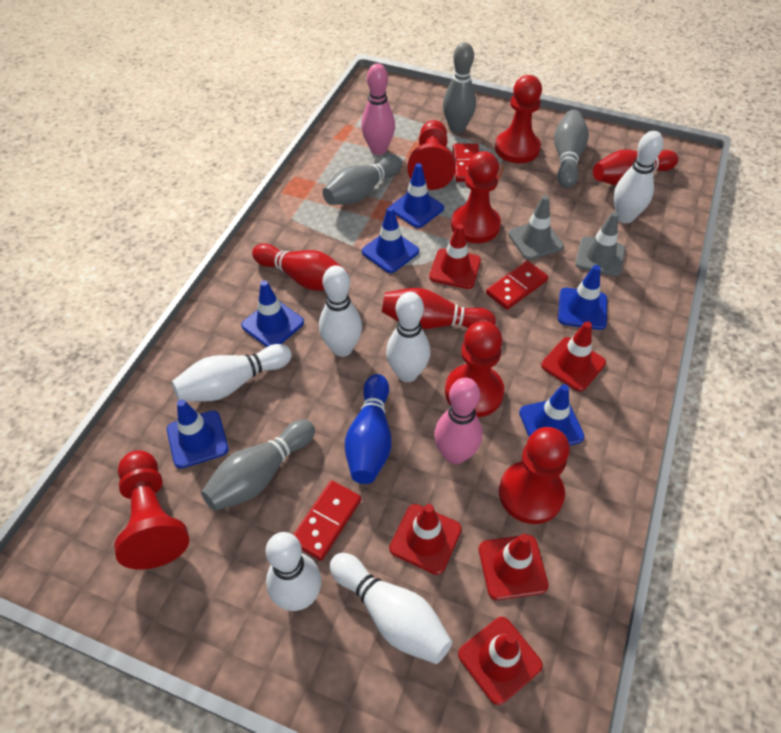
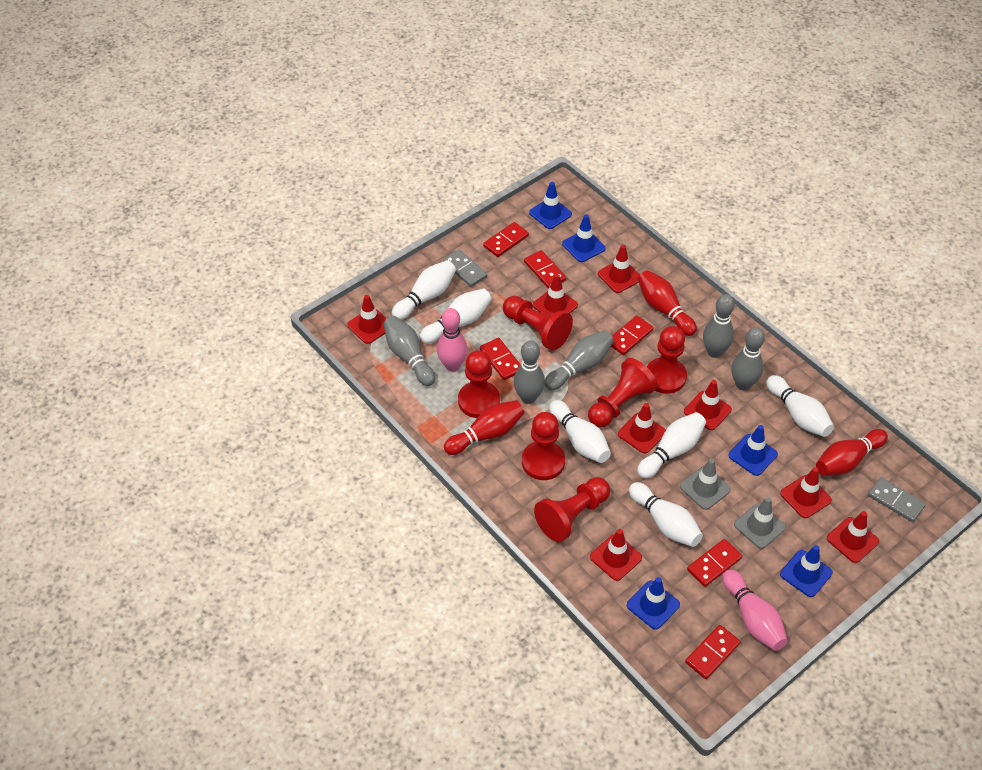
blue bowling pin: [345,374,392,484] = 1 -> none = 0
blue traffic cone: [167,399,229,469] [241,280,304,347] [362,207,419,273] [390,163,444,228] [519,384,585,446] [558,265,607,330] = 6 -> [529,182,572,229] [562,214,605,262] [627,577,680,630] [728,425,778,476] [780,545,833,597] = 5
grey bowling pin: [201,419,315,511] [322,155,402,205] [443,42,476,133] [554,110,589,188] = 4 -> [384,316,435,386] [514,341,545,404] [545,330,614,390] [703,294,735,358] [731,327,765,391] = 5
grey domino: none = 0 -> [443,249,487,287] [868,477,926,522] = 2
red domino: [293,480,361,561] [453,143,479,182] [486,261,548,310] = 3 -> [480,338,521,380] [483,222,529,257] [524,250,566,289] [611,315,653,355] [685,625,740,679] [687,539,742,587] = 6
red traffic cone: [389,504,462,575] [429,224,481,289] [458,617,543,705] [479,534,548,600] [541,322,606,391] = 5 -> [347,295,387,344] [533,274,578,314] [590,529,642,581] [598,245,640,293] [618,403,666,454] [684,380,732,430] [780,467,832,518] [827,511,879,563] = 8

